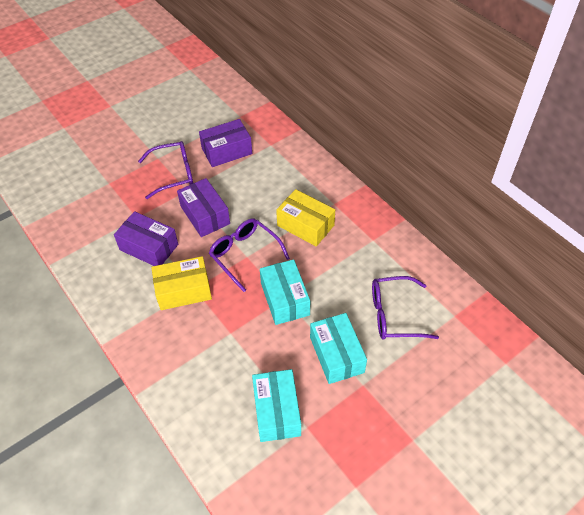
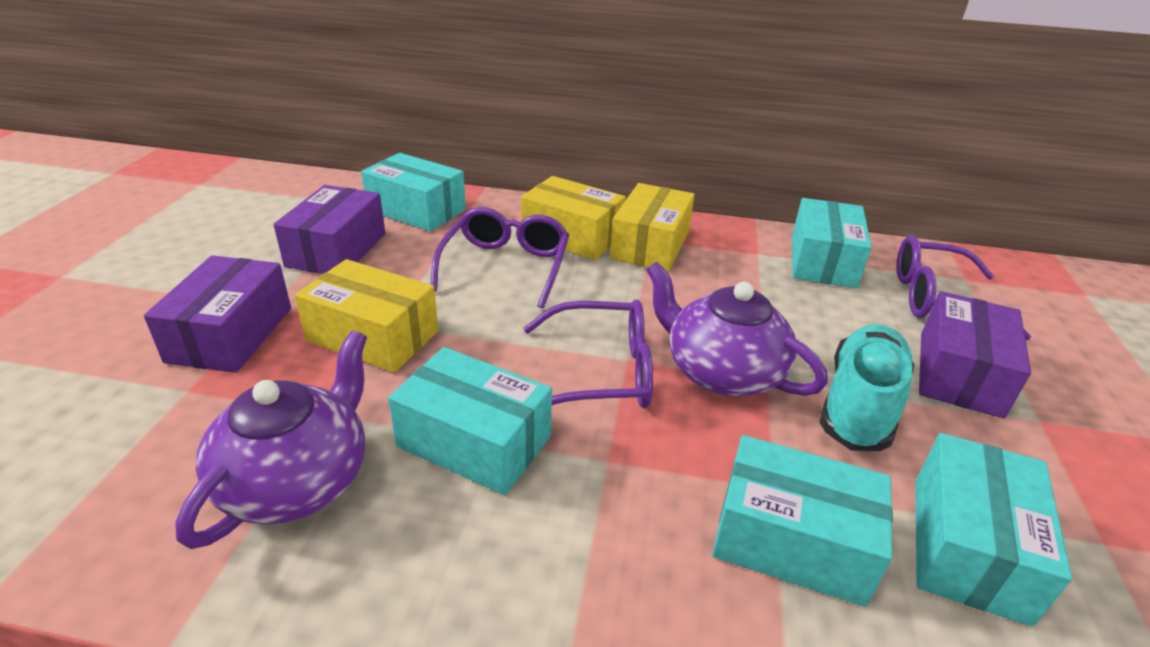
purple teapot: none = 0 -> [175,330,367,549] [646,262,828,396] = 2
turquoise box: [252,369,301,442] [260,259,310,325] [310,313,367,384] = 3 -> [361,153,466,232] [388,347,552,495] [712,435,893,607] [792,198,872,288] [915,433,1072,627] = 5
turquoise shoe: none = 0 -> [819,324,914,451] = 1
yellow box: [151,256,212,310] [276,189,335,247] = 2 -> [295,259,438,372] [521,176,626,260] [610,183,695,272] = 3

